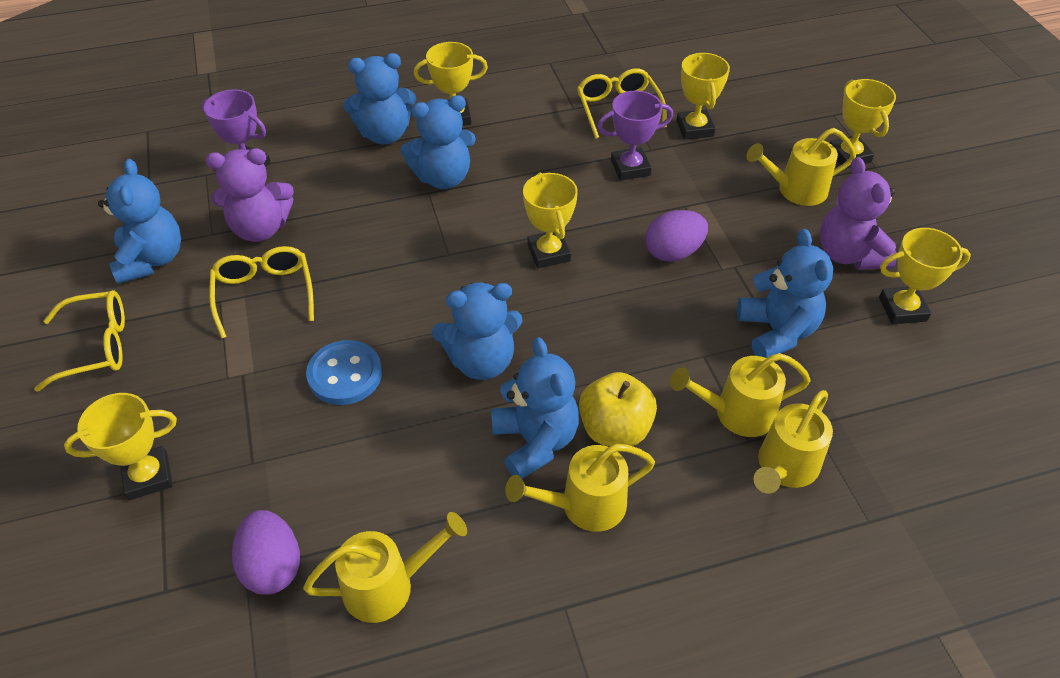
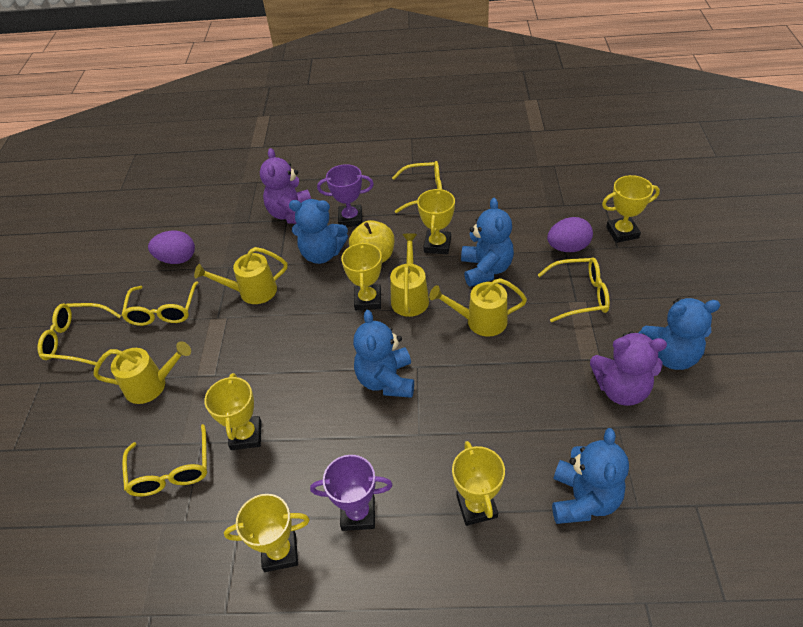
blue button: [306,340,382,405] = 1 -> none = 0
blue teddy bear: [98,159,181,284] [343,53,416,144] [400,95,476,189] [432,282,522,380] [491,337,579,479] [737,229,833,358] = 6 -> [289,199,348,264] [353,310,414,398] [461,198,514,287] [552,428,629,524] [638,298,720,370] = 5
yellow glasses: [34,290,125,392] [209,246,314,339] [577,68,667,139] = 3 -> [38,303,121,365] [121,281,199,326] [122,424,207,497] [392,161,442,213] [538,257,610,322] = 5
yellow watering can: [303,512,467,623] [505,444,655,532] [670,353,811,437] [747,128,856,206] [754,390,833,494] = 5 -> [93,341,191,404] [194,247,288,304] [390,233,429,317] [429,278,527,337] = 4

